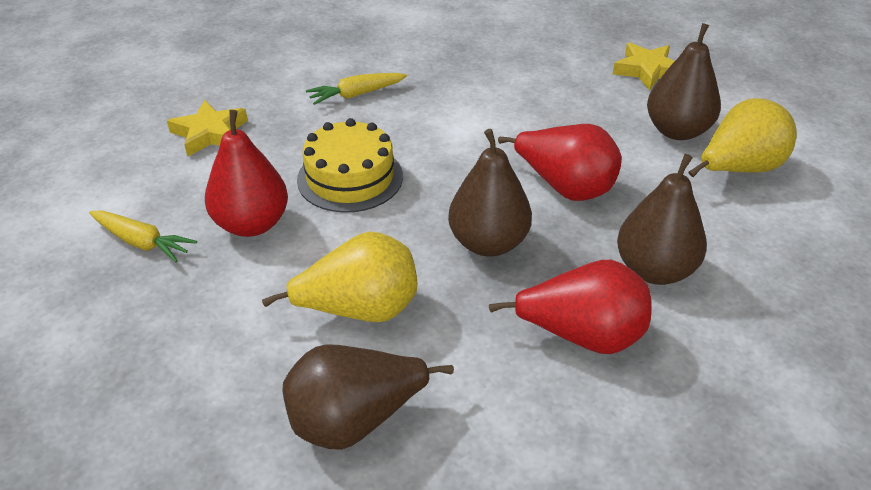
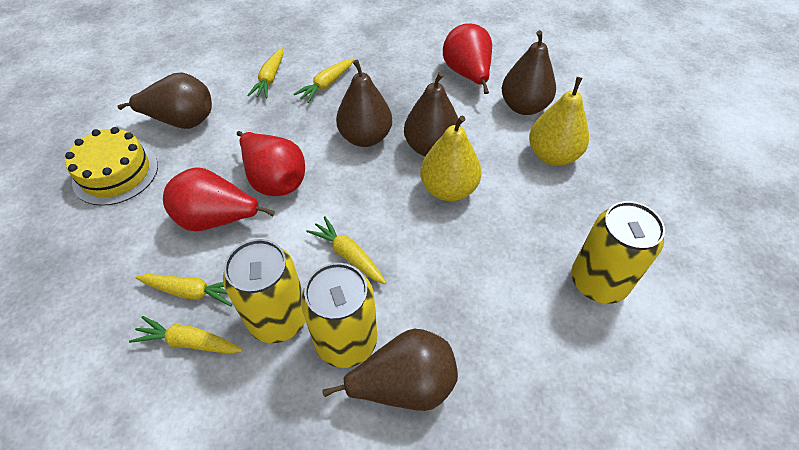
brown pear: [283,344,454,450] [448,129,532,256] [617,154,707,285] [647,23,721,140] = 4 -> [117,72,212,129] [322,329,458,411] [336,60,392,147] [404,72,459,156] [502,30,556,115] = 5
yellow can: none = 0 -> [223,239,306,343] [301,263,377,368] [571,201,665,304] = 3
yellow carrot: [89,210,197,263] [306,73,407,105] = 2 -> [129,316,243,354] [135,274,232,306] [247,48,283,98] [294,58,354,103] [306,216,386,284] = 5
yellow star: [167,100,248,157] [613,42,675,91] = 2 -> none = 0

